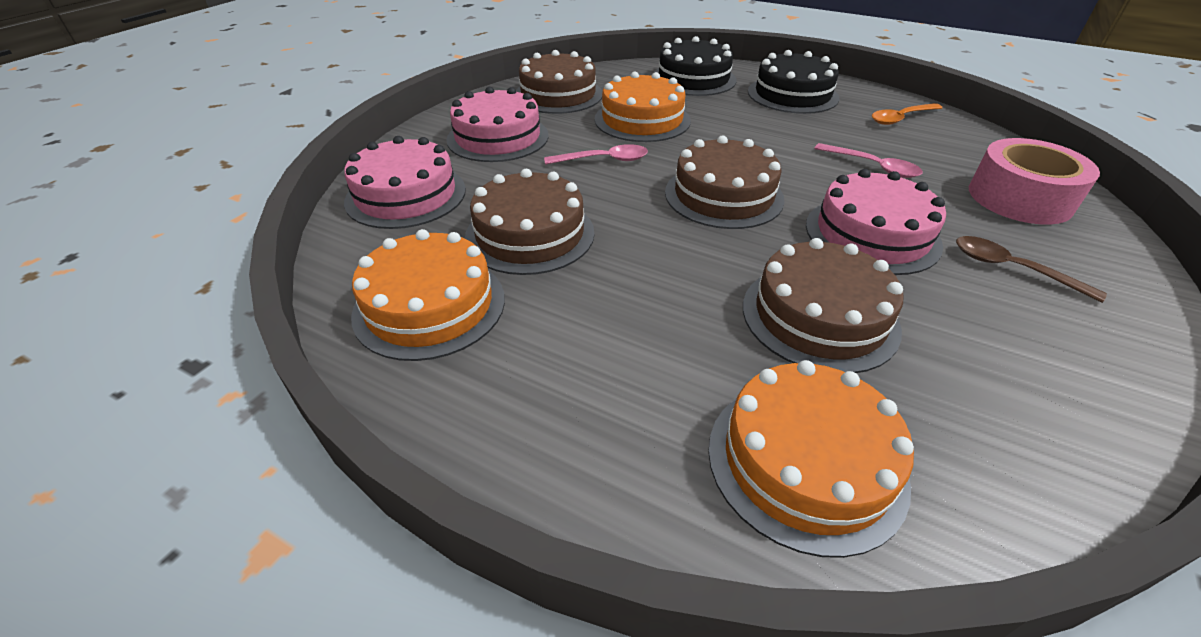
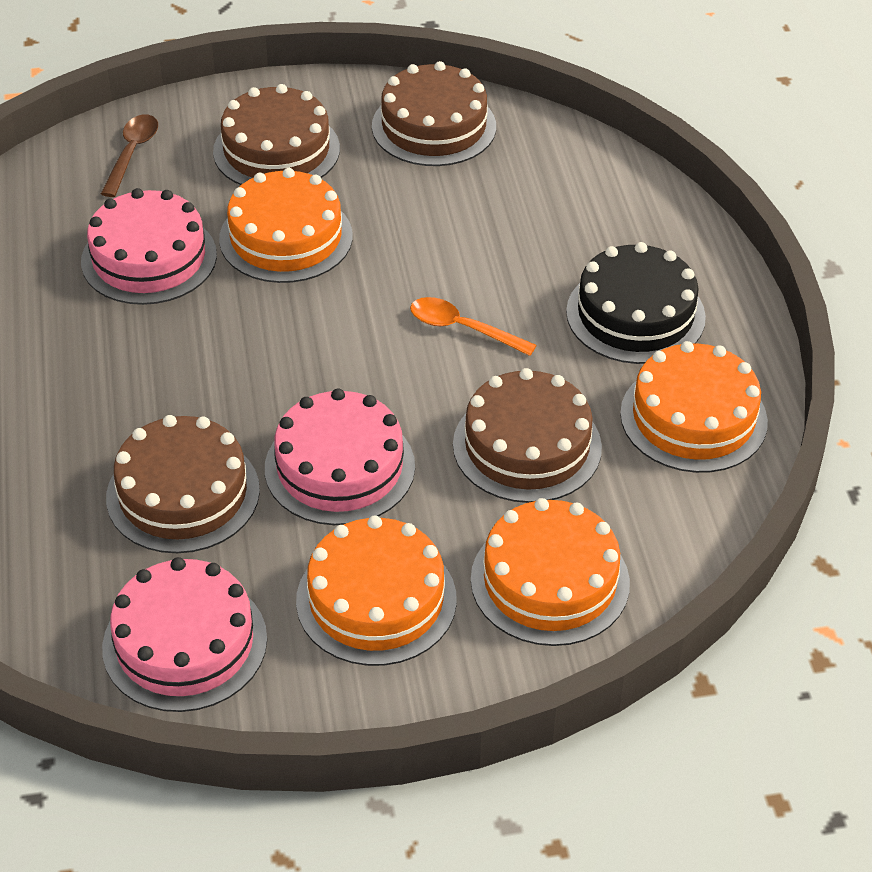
black cake: [653,36,737,96] [748,50,839,114] = 2 -> [566,242,706,364] = 1
orange cake: [351,229,505,361] [594,71,691,142] [708,360,914,558] = 3 -> [219,168,353,283] [296,516,457,666] [471,498,630,646] [620,341,768,473] = 4
pink spoon: [544,144,648,165] [814,143,923,178] = 2 -> none = 0
pink tape: [969,138,1100,225] = 1 -> none = 0

